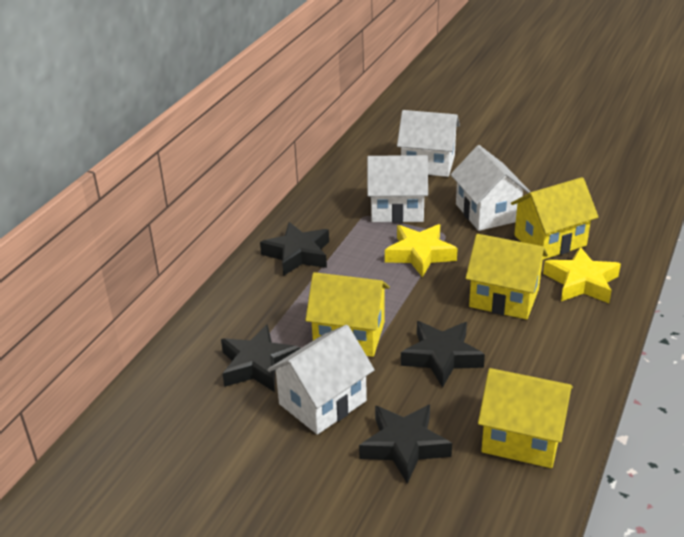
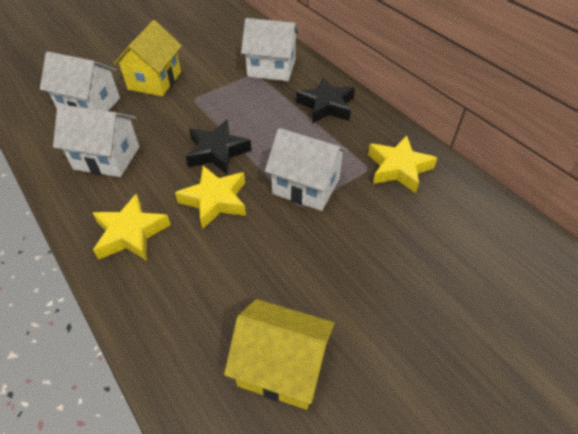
black star: [221,324,300,392] [260,222,329,276] [359,404,452,484] [401,321,485,388] = 4 -> [186,120,252,174] [296,77,355,123] = 2
yellow house: [305,272,390,357] [465,234,548,320] [478,368,573,468] [511,177,599,260] = 4 -> [113,20,182,96] [224,299,335,410] = 2
yellow star: [385,224,458,277] [543,247,621,303] = 2 -> [93,193,171,261] [175,166,246,229] [368,136,437,193] = 3

